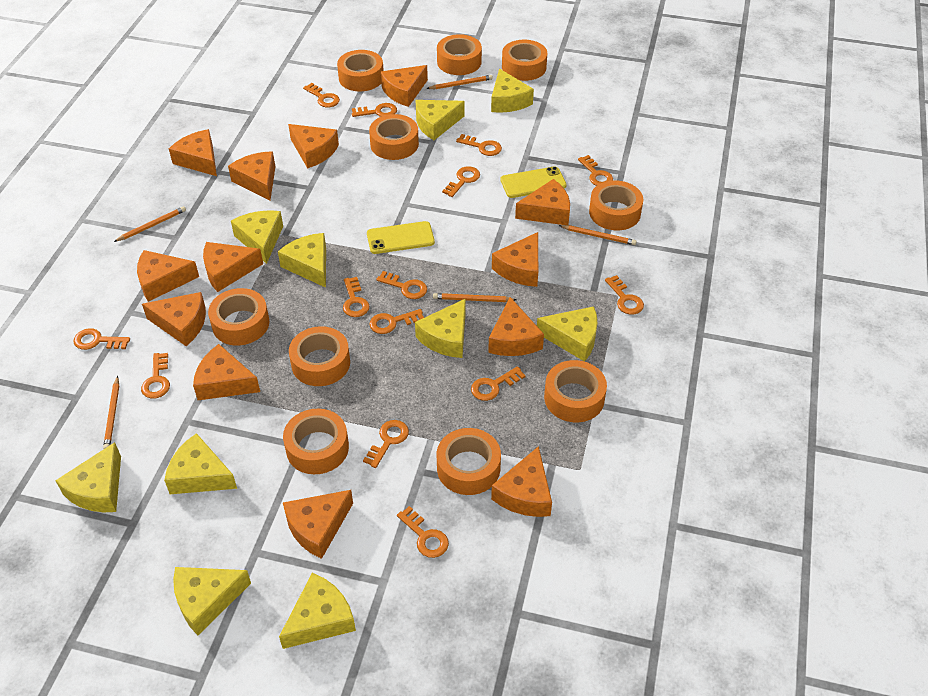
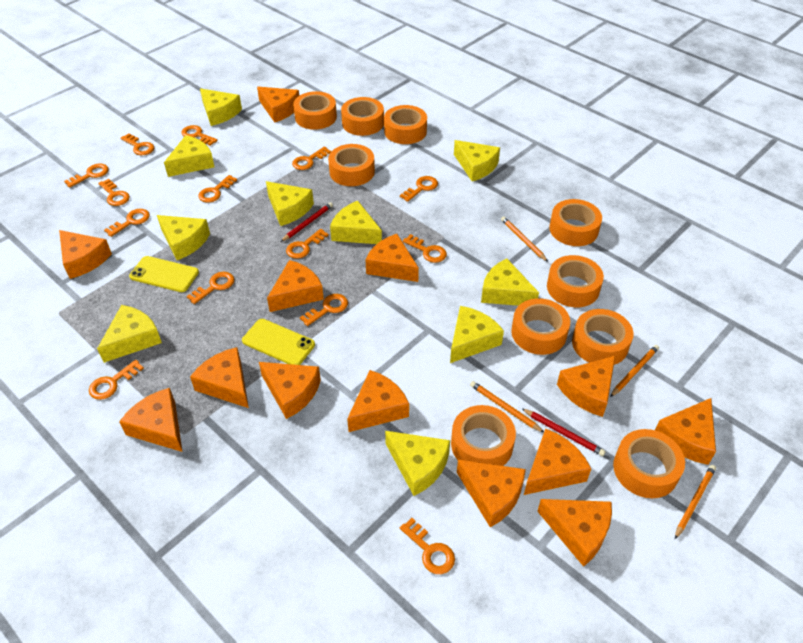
orange pencil: [103,376,119,449] [114,206,186,242] [426,75,493,89] [433,293,516,302] [559,225,637,245] = 5 -> [470,381,544,433] [501,216,548,262] [610,345,659,397] [675,465,716,539] = 4
red pencil: none = 0 -> [281,202,333,242] [521,408,606,456] = 2

